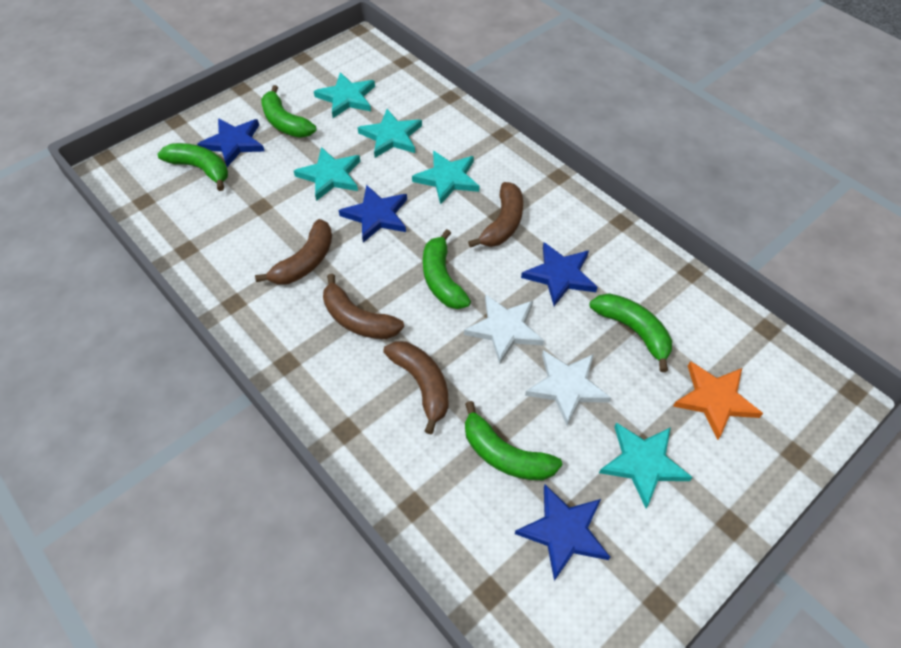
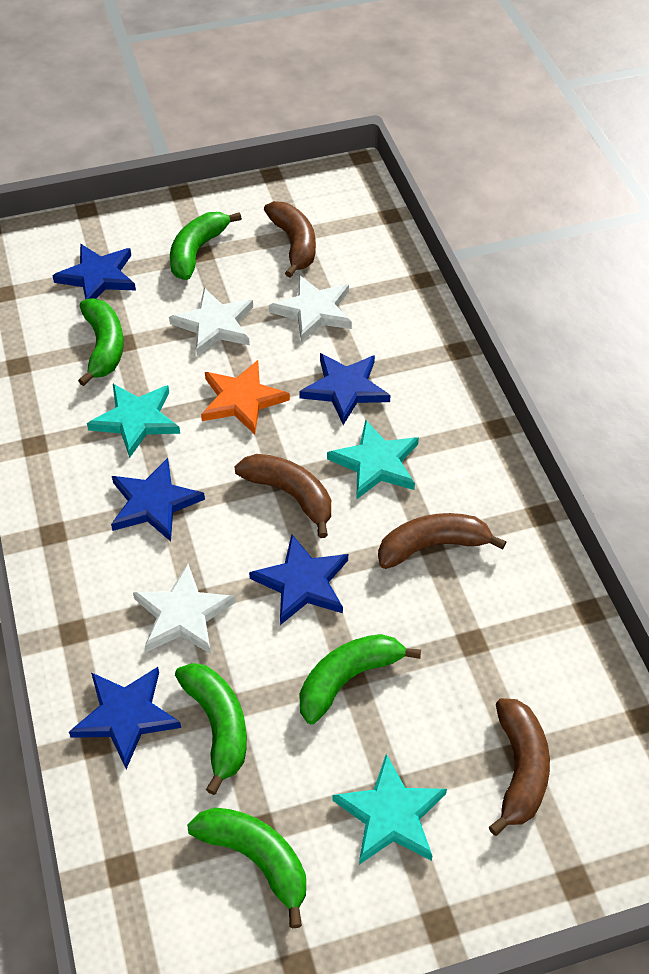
blue star: [197,118,264,167] [339,185,407,243] [515,484,610,581] [521,242,598,306] = 4 -> [52,244,136,299] [69,667,181,769] [111,458,205,541] [249,535,348,625] [299,353,391,425] = 5
turquoise star: [294,147,360,201] [314,72,375,118] [358,109,422,158] [412,151,479,205] [599,423,693,508] = 5 -> [87,384,180,458] [327,419,419,500] [332,754,447,865] = 3
white star: [464,294,544,364] [525,350,611,426] = 2 -> [133,564,236,654] [169,288,253,356] [269,275,352,342] = 3

